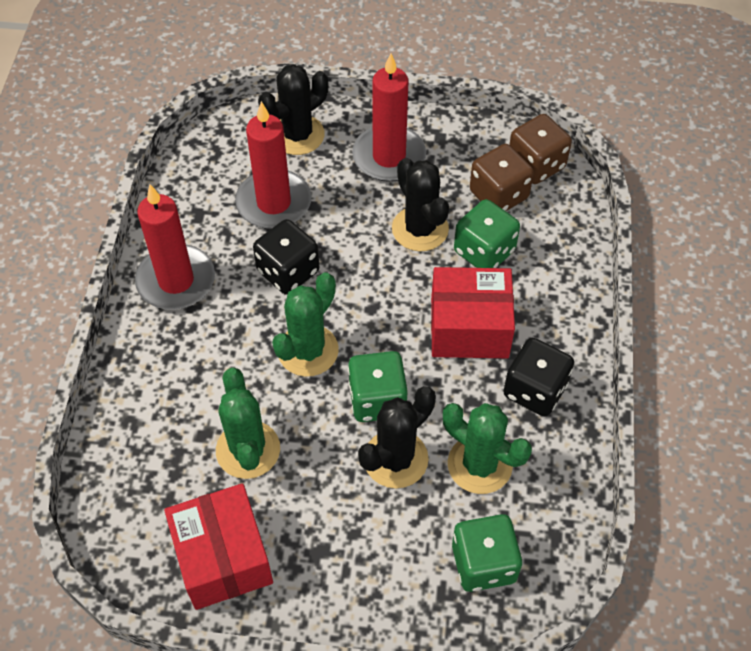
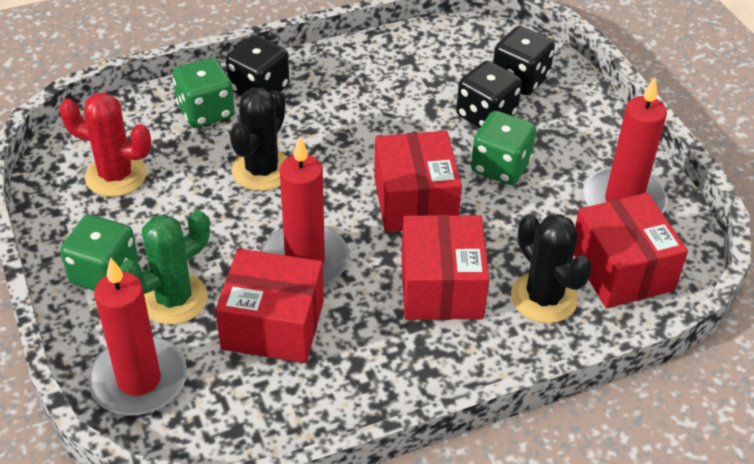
black cactus: [258,64,328,155] [358,386,436,488] [392,158,449,251] = 3 -> [230,88,288,191] [511,214,592,323] = 2
black dice: [253,219,319,295] [503,338,574,416] = 2 -> [226,35,289,96] [456,61,522,128] [493,26,555,95] = 3
brown dice: [470,144,534,211] [509,114,572,184] = 2 -> none = 0
green cactus: [216,368,280,479] [272,272,339,377] [443,403,532,494] = 3 -> [119,210,210,325] = 1
red box: [164,483,273,610] [431,267,515,358] = 2 -> [215,248,324,363] [374,131,462,232] [401,215,489,320] [574,193,688,308] = 4
red cactus: none = 0 -> [59,93,151,197] = 1

